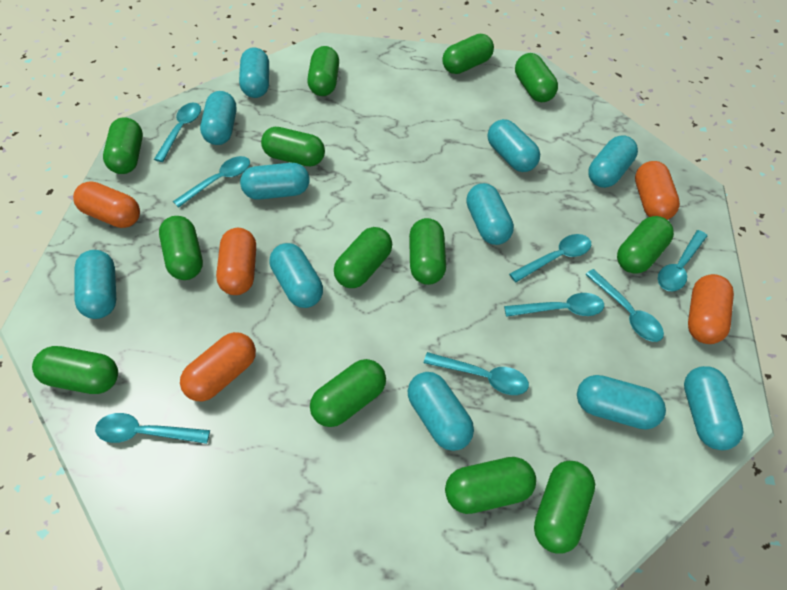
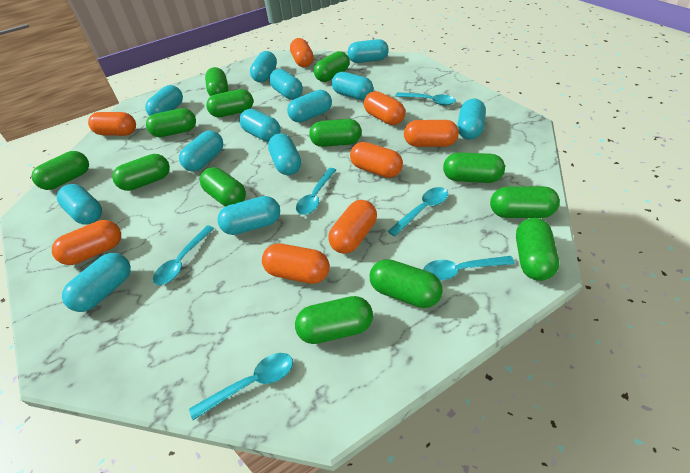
orange capsule: [73,182,140,228] [180,332,256,401] [216,228,256,295] [635,161,680,220] [688,274,734,344] = 5 -> [52,220,121,265] [88,112,136,136] [262,244,330,284] [290,38,314,67] [328,200,377,253] [350,142,403,178] [364,91,405,125] [404,120,459,147] = 8
turquoise capsule: [74,250,116,319] [200,91,237,145] [239,47,269,98] [240,163,310,200] [270,243,323,308] [407,372,474,451] [466,183,514,245] [488,119,540,172] [577,375,666,430] [588,135,638,188] [684,366,744,450] = 11 -> [57,184,102,225] [62,253,131,312] [145,85,183,116] [179,130,223,172] [217,196,280,235] [239,109,281,142] [250,51,277,82] [268,133,301,175] [269,69,303,100] [287,90,332,123] [332,72,373,100] [347,39,389,63] [457,98,486,140] = 13
turquoise spoon: [95,413,210,444] [154,103,201,162] [173,156,250,208] [424,352,529,395] [504,293,604,317] [509,234,591,282] [585,269,664,342] [658,230,707,291] = 8 -> [153,225,214,285] [189,353,293,420] [296,168,336,215] [388,187,448,237] [395,92,456,106] [423,256,515,281] = 6

